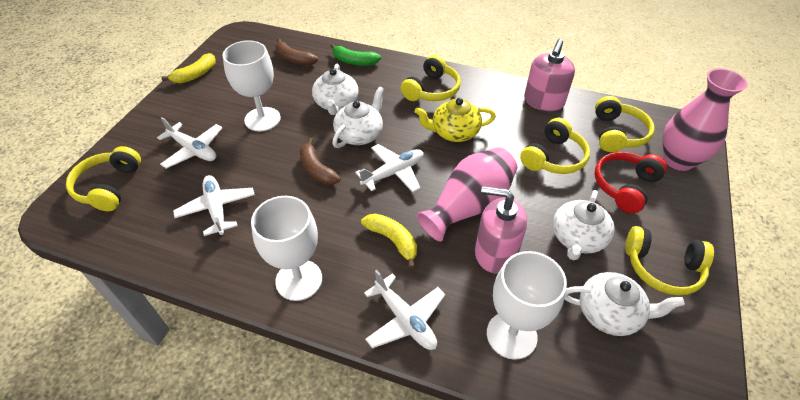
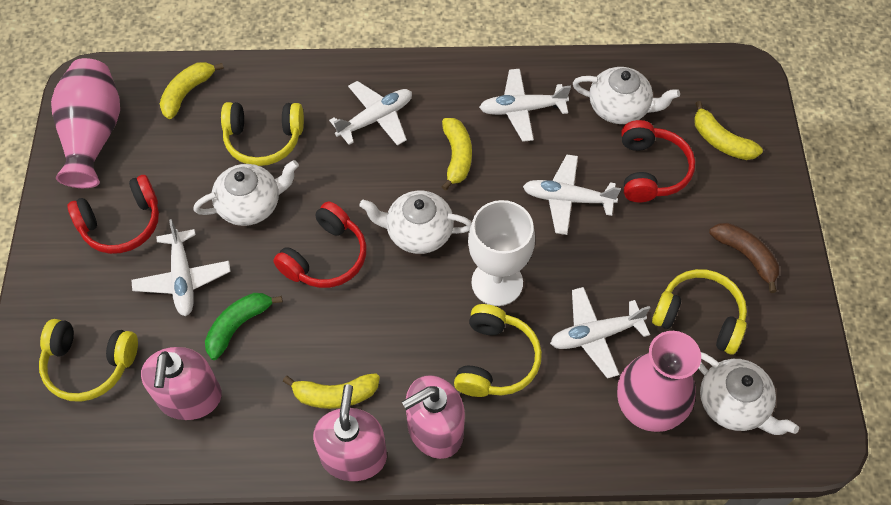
brown banana: [276,39,318,66] [300,138,341,185] = 2 -> [709,223,779,293] = 1
pink soap dispenser: [475,186,527,274] [524,39,575,111] = 2 -> [141,347,222,420] [313,384,387,481] [402,375,465,459] = 3
red headphones: [595,152,667,213] = 1 -> [67,175,159,254] [273,202,366,288] [622,120,695,203] = 3
white goblet: [223,40,281,132] [251,196,322,301] [487,251,567,360] = 3 -> [468,200,535,306] = 1
white plane: [157,117,222,169] [173,175,255,236] [355,144,423,193] [364,270,445,350] = 4 -> [131,219,231,316] [329,81,412,146] [479,69,571,142] [523,155,621,235] [550,287,650,379] = 5
yellow banana: [162,53,216,83] [361,213,417,269] = 2 -> [160,62,224,119] [283,373,380,409] [441,118,472,191] [694,101,763,160] = 4
yellow headphones: [66,146,141,211] [401,55,461,101] [520,118,590,174] [595,96,655,152] [625,226,714,295] = 5 -> [39,319,138,402] [221,102,304,166] [454,304,542,397] [652,269,747,354] = 4
yellow teapot: [415,98,496,142] = 1 -> none = 0

